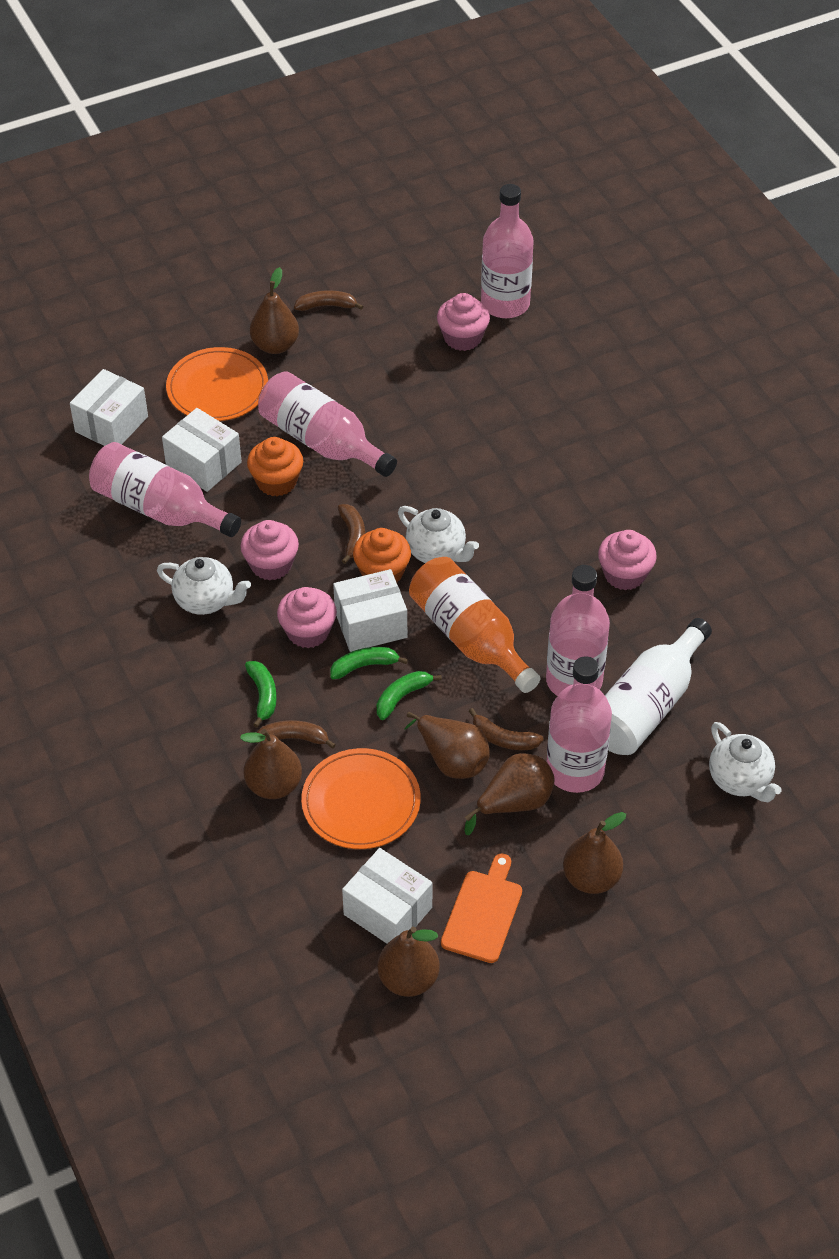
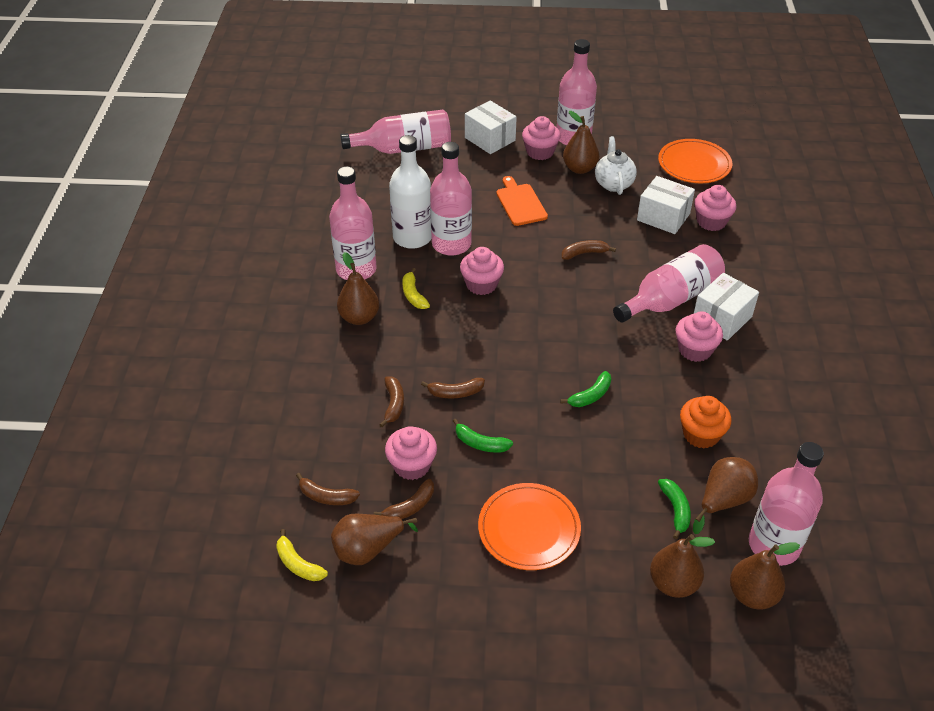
brown banana: [256,720,336,749] [294,290,364,311] [338,504,365,564] [469,708,544,750] = 4 -> [296,473,360,505] [374,479,434,519] [379,376,404,427] [421,378,485,398] [561,240,616,260] = 5
orange bottle: [409,557,540,693] = 1 -> none = 0
orange cupcake: [247,437,303,496] [353,528,411,583] = 2 -> [680,396,732,449] = 1
pink bottle: [89,442,241,537] [258,371,397,477] [481,184,534,318] [546,565,610,696] [547,656,612,793] = 5 -> [329,166,377,280] [340,110,451,154] [430,142,472,256] [557,39,597,146] [613,244,725,322] [749,442,824,566] = 6
pink cupcake: [241,520,299,581] [277,587,337,648] [437,293,490,351] [598,530,657,590] = 4 -> [385,426,437,480] [460,247,504,295] [522,116,560,160] [675,311,723,362] [694,185,736,231] = 5
white box: [70,369,148,446] [162,408,242,492] [333,569,407,652] [342,848,433,944] = 4 -> [465,100,517,154] [637,176,695,234] [694,273,759,341] = 3
white teapot: [157,557,251,615] [398,506,479,563] [709,722,782,802] = 3 -> [595,136,637,195] = 1
yellow banana: none = 0 -> [276,529,328,581] [402,268,430,309] = 2

